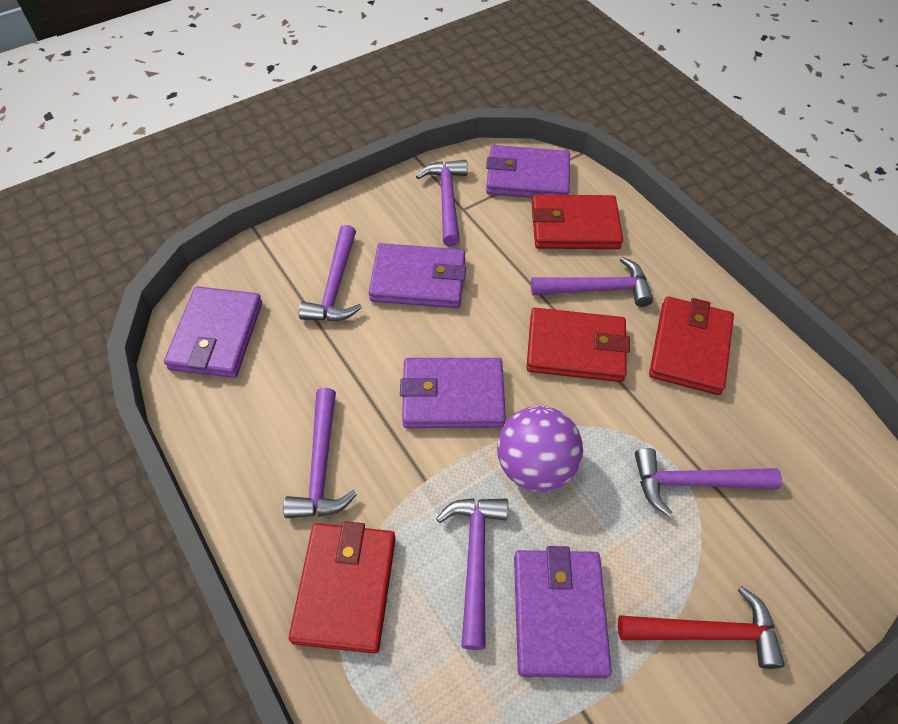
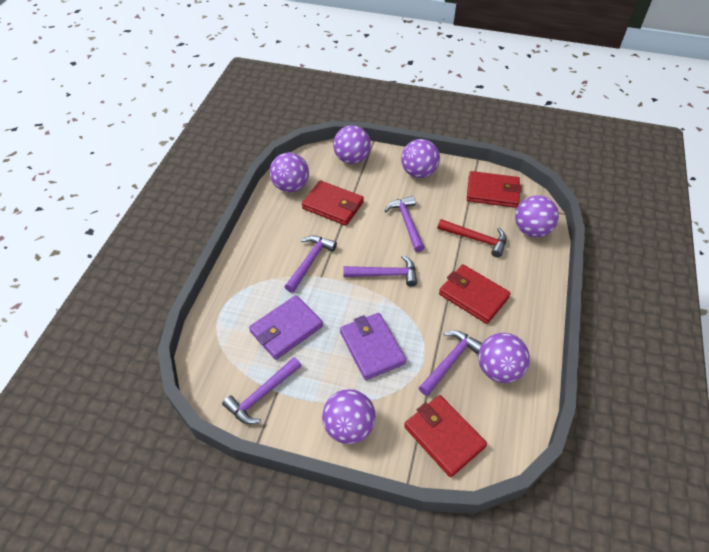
purple ball: [497,406,583,492] = 1 -> [270,152,309,192] [322,389,376,444] [333,125,371,164] [401,139,440,178] [478,333,530,383] [515,195,559,237] = 6
purple hammer: [283,388,357,518] [299,225,362,321] [416,160,468,246] [436,498,508,650] [531,257,653,307] [635,448,782,516] = 6 -> [222,357,302,424] [285,236,337,293] [343,255,417,287] [384,196,425,252] [419,330,482,396] = 5
purple wallet: [164,286,262,378] [368,243,466,308] [400,358,506,428] [486,145,570,198] [514,546,612,678] = 5 -> [249,295,323,360] [340,313,406,380] = 2

